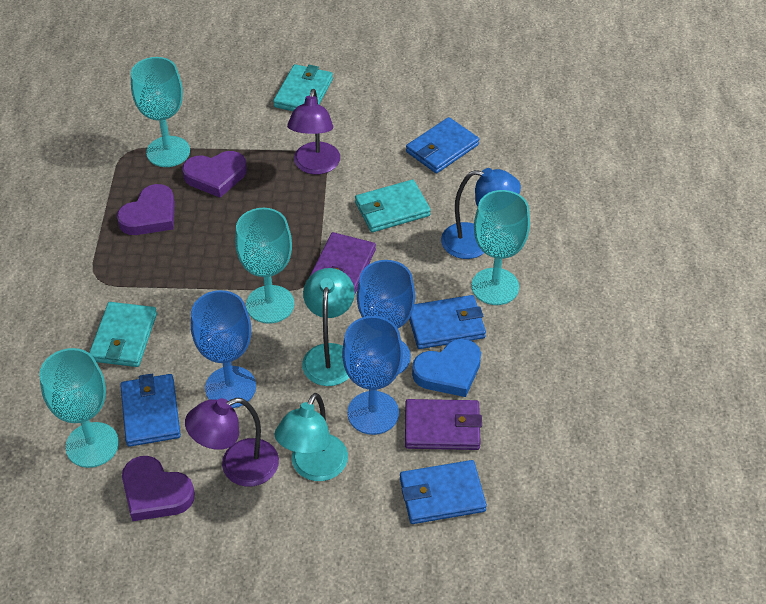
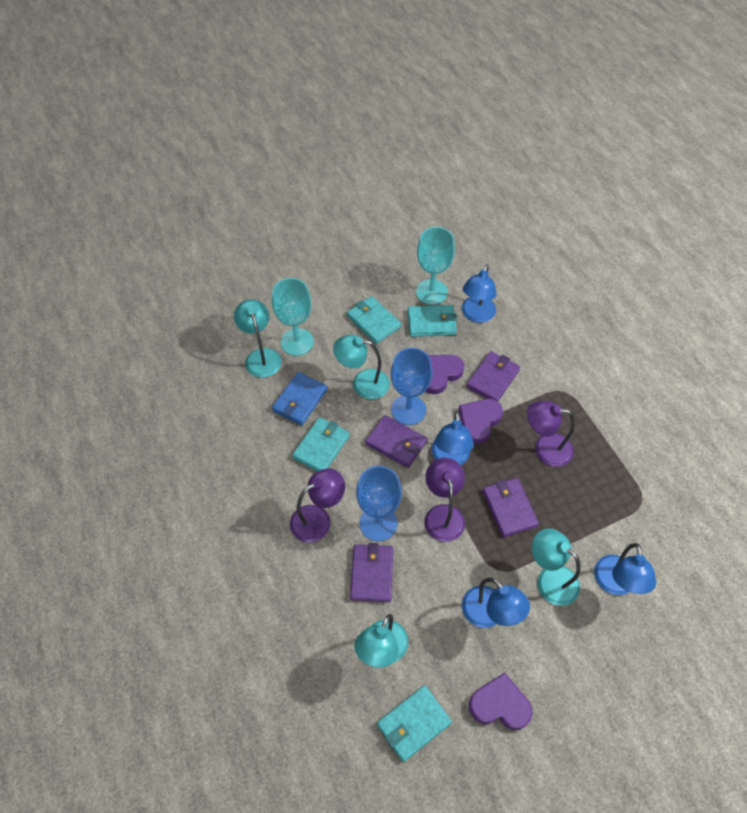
blue goblet: [191,290,256,408] [342,316,403,435] [357,260,415,374] = 3 -> [356,466,402,541] [391,348,432,425] = 2
blue heart: [412,339,481,397] = 1 -> none = 0
blue lamp: [441,168,521,259] = 1 -> [432,412,474,465] [462,264,496,323] [462,578,530,628] [594,543,656,595] = 4
blue wallet: [120,374,181,447] [400,460,487,524] [406,117,479,173] [409,295,486,349] = 4 -> [272,372,327,425] = 1
purple lamp: [185,398,279,487] [287,89,340,174] = 2 -> [290,468,345,542] [425,458,465,542] [527,401,575,467] = 3
purple wallet: [309,232,376,293] [405,399,482,450] = 2 -> [350,543,393,602] [366,415,427,468] [466,351,520,402] [483,478,539,537] = 4
turquoise goblet: [39,348,119,468] [131,57,190,167] [235,208,294,324] [471,190,530,305] = 4 -> [272,278,314,356] [416,227,455,305] = 2
turquoise lamp: [275,393,348,481] [302,268,355,386] = 2 -> [234,299,281,378] [333,335,390,399] [354,614,408,668] [532,528,581,606] = 4
turquoise wallet: [89,302,157,367] [273,64,333,111] [355,180,431,232] = 3 -> [292,417,350,471] [347,296,401,344] [377,685,452,762] [408,305,457,337] = 4

